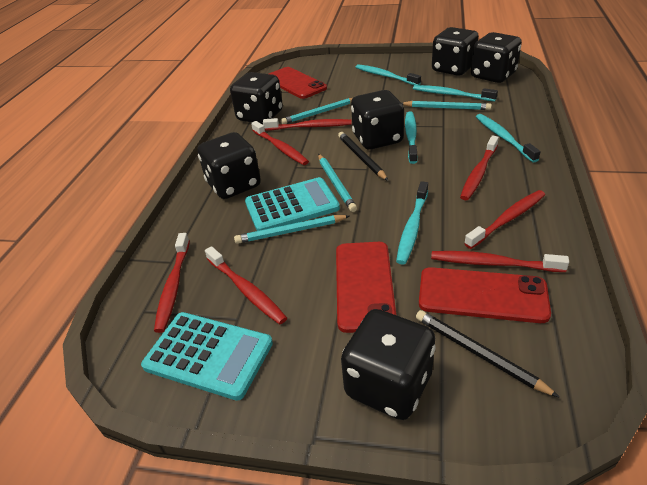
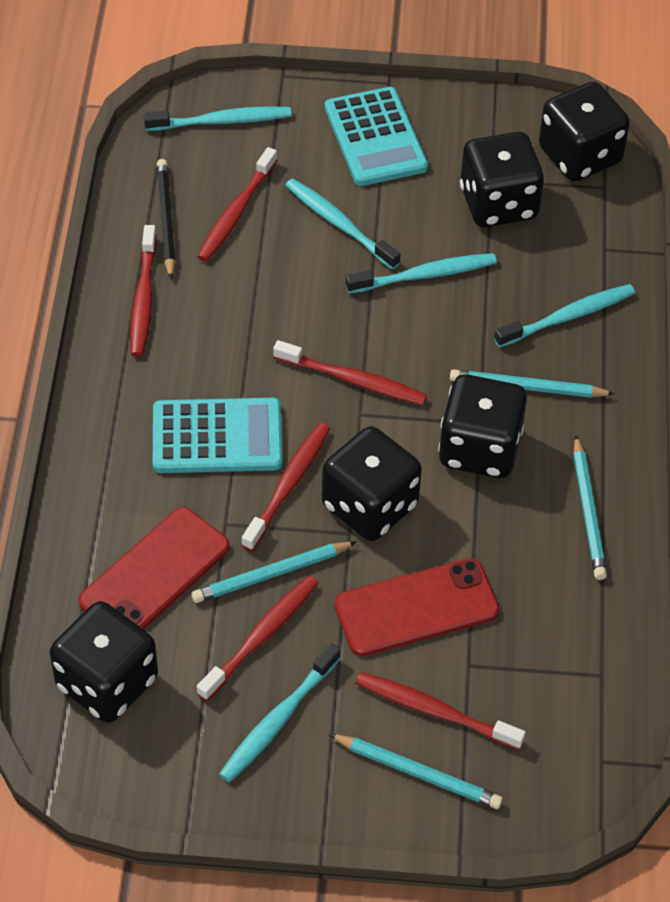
black dice: [197,132,261,199] [230,72,283,124] [341,309,436,420] [351,90,404,149] [432,27,479,76] [471,32,522,83] = 6 -> [50,601,158,723] [322,426,422,541] [438,374,527,478] [460,132,544,227] [539,82,630,181] = 5
black pencil: [338,132,388,181] [416,310,560,398] = 2 -> [157,159,176,280] = 1
red phone: [269,67,327,99] [336,242,396,333] [419,267,551,323] = 3 -> [79,507,229,629] [334,558,500,656] = 2
red toothbrush: [154,233,190,333] [205,246,287,324] [251,121,309,165] [263,118,352,130] [431,251,569,272] [460,135,499,200] [464,190,545,249] = 7 -> [130,225,157,357] [197,147,277,262] [197,576,319,701] [242,423,330,551] [273,340,427,405] [355,672,526,750] = 6

